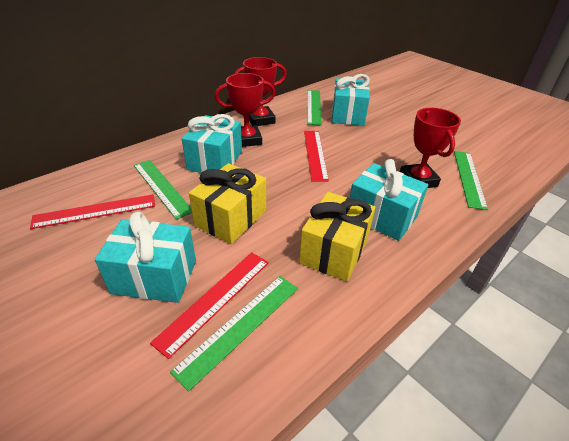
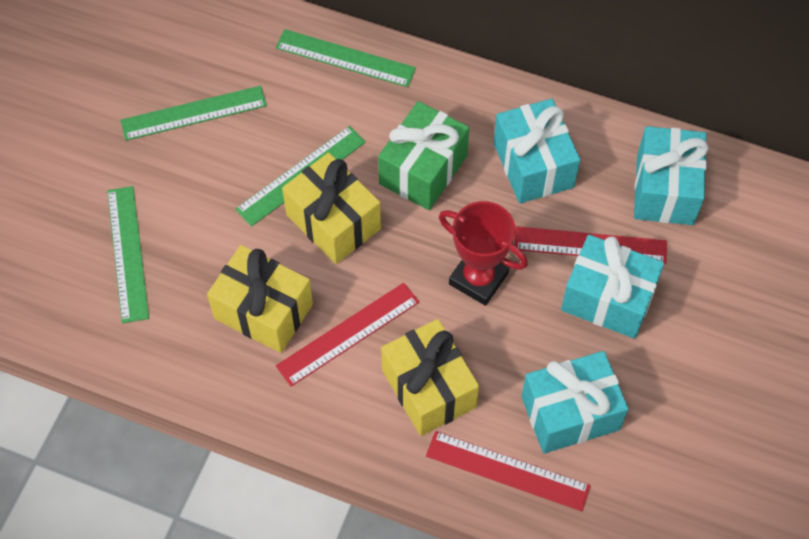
green gift: none = 0 -> [378,101,469,210] = 1
red trophy: [215,73,275,147] [234,57,287,126] [400,108,461,188] = 3 -> [439,201,528,306] = 1
yellow gift: [189,163,266,244] [299,192,375,282] = 2 -> [207,245,313,353] [282,152,381,264] [381,319,479,436] = 3

